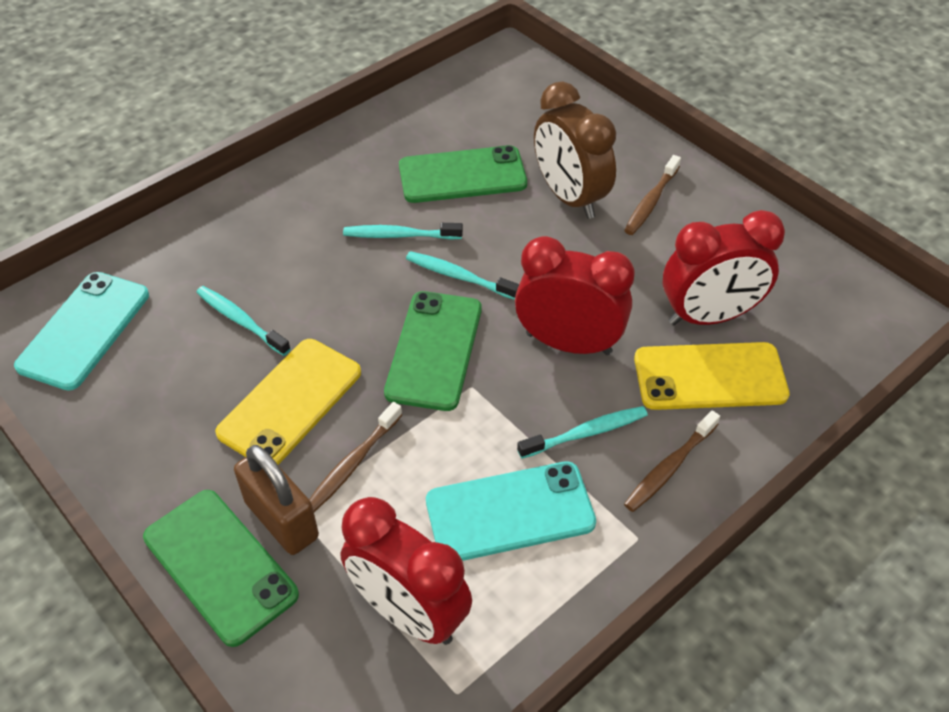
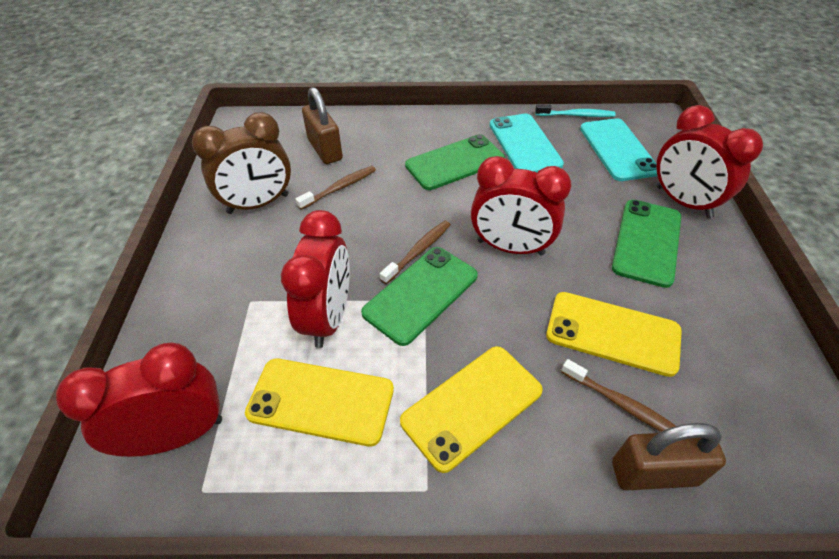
brown padlock: [234,445,319,555] = 1 -> [302,87,343,164] [612,423,726,490] = 2
red clock: [340,497,472,645] [515,236,635,355] [663,210,785,325] = 3 -> [56,342,222,457] [281,210,350,348] [471,156,571,255] [656,105,763,218] = 4
turquoise toothbrush: [196,286,291,356] [343,223,463,240] [406,251,519,300] [517,406,648,459] = 4 -> [535,104,616,117] = 1
yellow phone: [215,339,361,465] [634,342,790,410] = 2 -> [245,358,394,446] [400,346,543,473] [546,292,682,377] = 3

